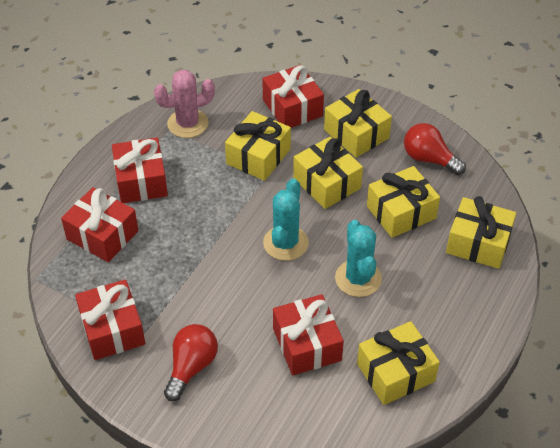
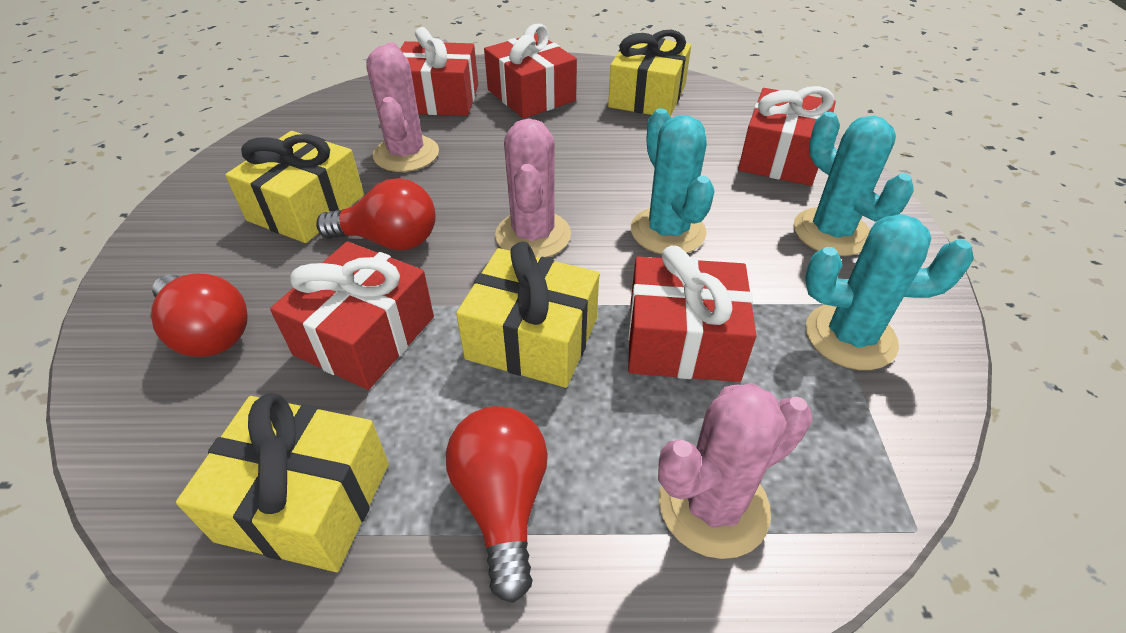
pink cactus: [154,70,215,138] = 1 -> [366,42,439,172] [495,118,571,258] [658,383,813,559] = 3
red light bulb: [164,324,218,401] [404,123,466,175] = 2 -> [151,274,248,357] [316,178,436,251] [446,406,548,603] = 3
turquoise cactus: [263,178,309,261] [335,220,382,297] = 2 -> [631,108,715,254] [794,112,914,256] [805,214,974,370] = 3
yellow gift: [225,111,291,181] [293,137,363,209] [324,89,392,158] [357,321,440,405] [367,166,440,238] [446,196,516,269] = 6 -> [176,393,389,572] [225,131,364,243] [456,242,599,388] [608,30,691,117] = 4

